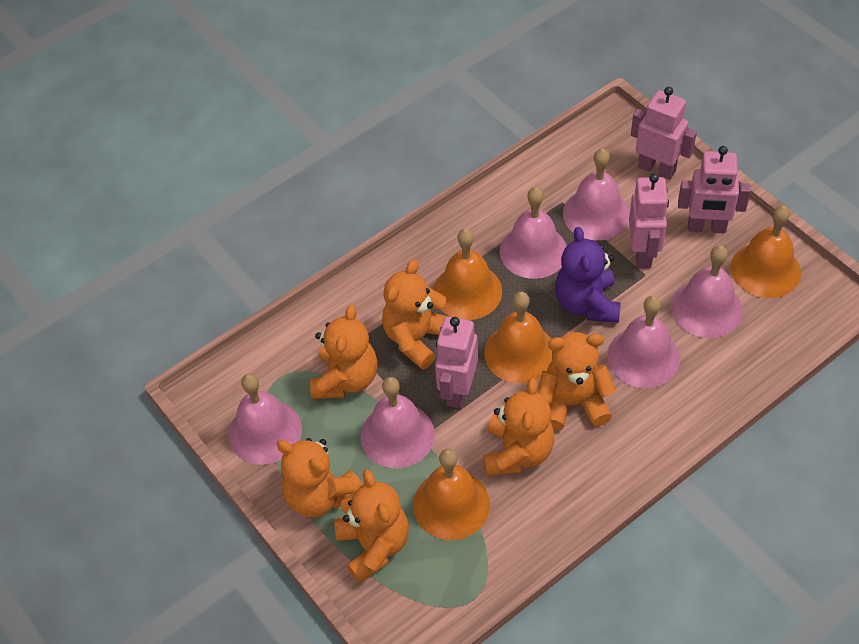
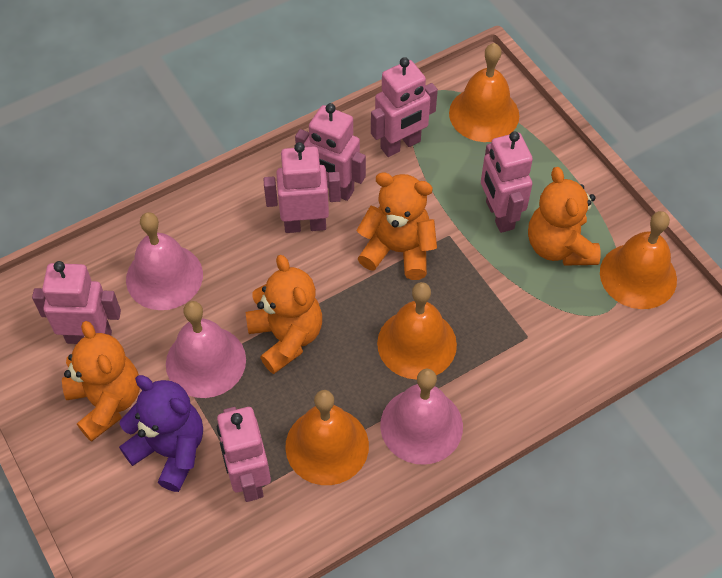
orange teddy bear: [276,438,363,517] [310,305,377,399] [334,470,409,583] [382,260,450,370] [484,378,555,476] [537,332,616,431] = 6 -> [62,321,140,442] [246,255,322,374] [356,172,437,280] [528,167,601,266] = 4
pink bell: [228,374,302,464] [360,377,435,468] [500,187,567,279] [563,149,630,240] [607,296,680,388] [671,245,742,338] = 6 -> [126,212,203,310] [166,301,246,398] [380,368,463,465] = 3
pink robot: [435,316,478,409] [629,174,669,268] [631,87,697,180] [678,146,751,233] = 4 -> [32,261,121,344] [217,407,271,502] [263,142,341,233] [295,103,366,201] [371,57,438,157] [481,131,533,233] = 6

